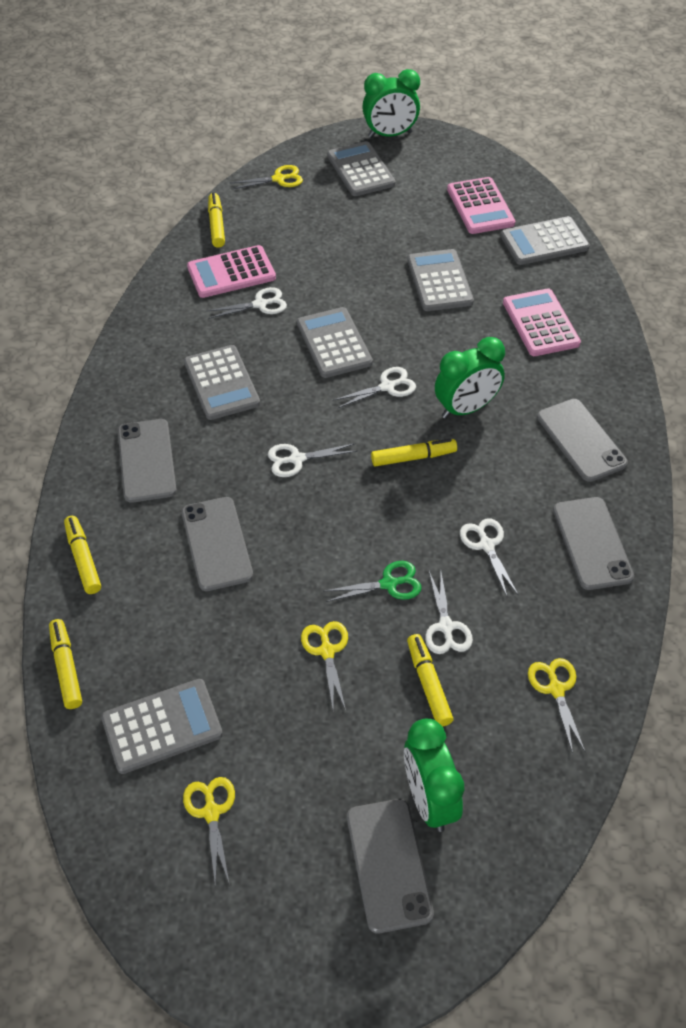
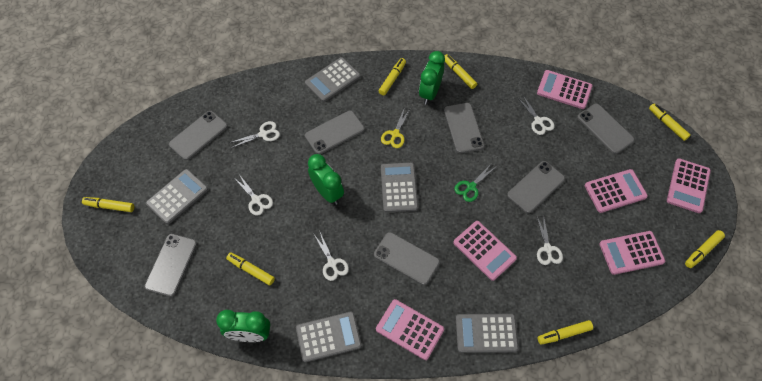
grey calculator: [101,679,223,774] [184,345,260,420] [297,307,373,378] [327,141,396,196] [407,249,474,311] [501,216,590,265] = 6 -> [146,169,208,224] [296,312,361,362] [305,57,361,102] [381,162,418,213] [456,314,518,353] = 5
grey phone: [118,419,177,503] [182,497,253,591] [347,799,434,933] [537,399,628,482] [553,497,634,590] = 5 -> [145,234,197,297] [169,111,228,160] [305,111,364,154] [374,232,440,285] [444,103,484,153] [507,161,565,213] [577,103,635,154] = 7
pink calculator: [187,245,276,298] [447,177,515,234] [503,288,581,356] = 3 -> [376,299,444,360] [453,221,517,281] [537,70,593,109] [585,169,648,213] [599,231,665,275] [667,159,711,213] = 6
yellow marker: [49,619,82,709] [64,516,101,594] [208,193,225,248] [371,439,457,467] [407,634,453,726] = 5 -> [82,197,134,212] [226,253,275,286] [379,58,406,95] [445,54,477,89] [538,320,593,345] [649,103,691,141] [685,230,725,268] = 7
yellow scissors: [183,777,235,885] [230,165,303,189] [301,621,348,710] [528,658,585,754] = 4 -> [381,107,410,148] = 1

